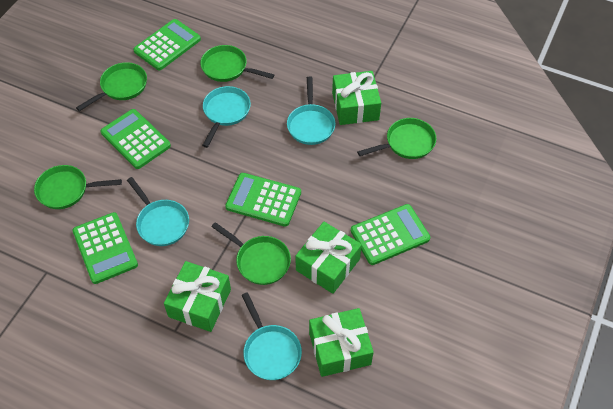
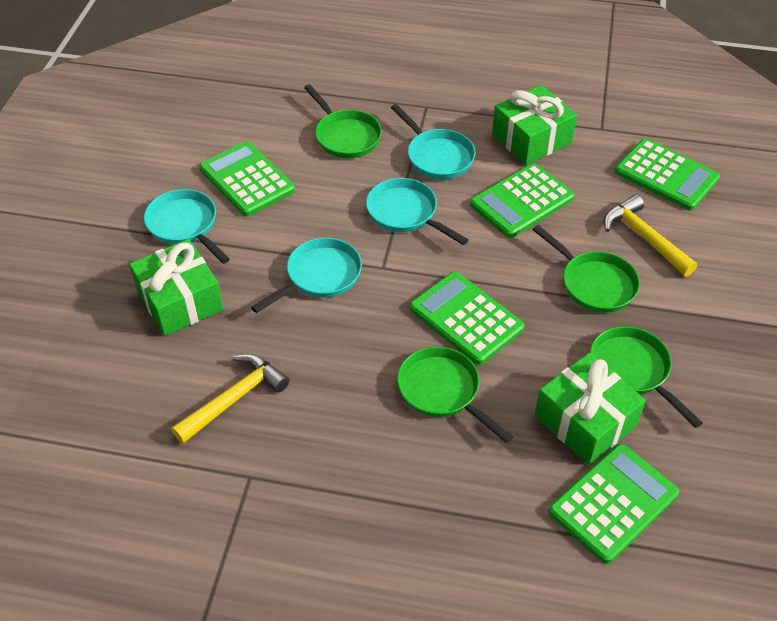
green gift: [164,261,231,332] [295,222,362,294] [309,308,374,377] [332,71,381,125] = 4 -> [129,239,223,336] [492,85,577,165] [535,353,646,465] = 3
green pan: [34,165,122,209] [76,62,147,111] [200,45,274,82] [211,222,291,285] [357,118,436,159] = 5 -> [304,84,382,158] [397,347,513,443] [533,225,640,313] [590,326,703,428] = 4
yellow hammer: none = 0 -> [171,354,289,444] [604,195,697,277] = 2

